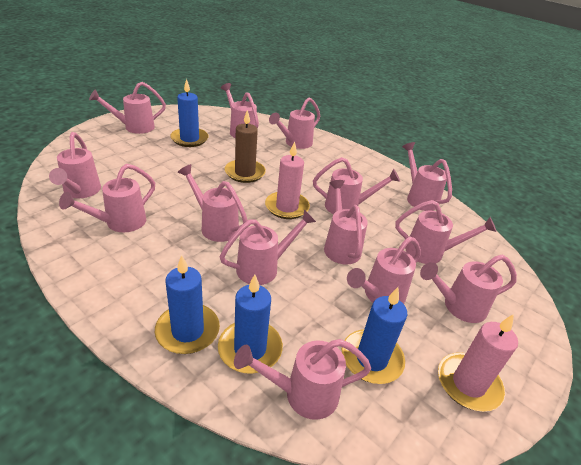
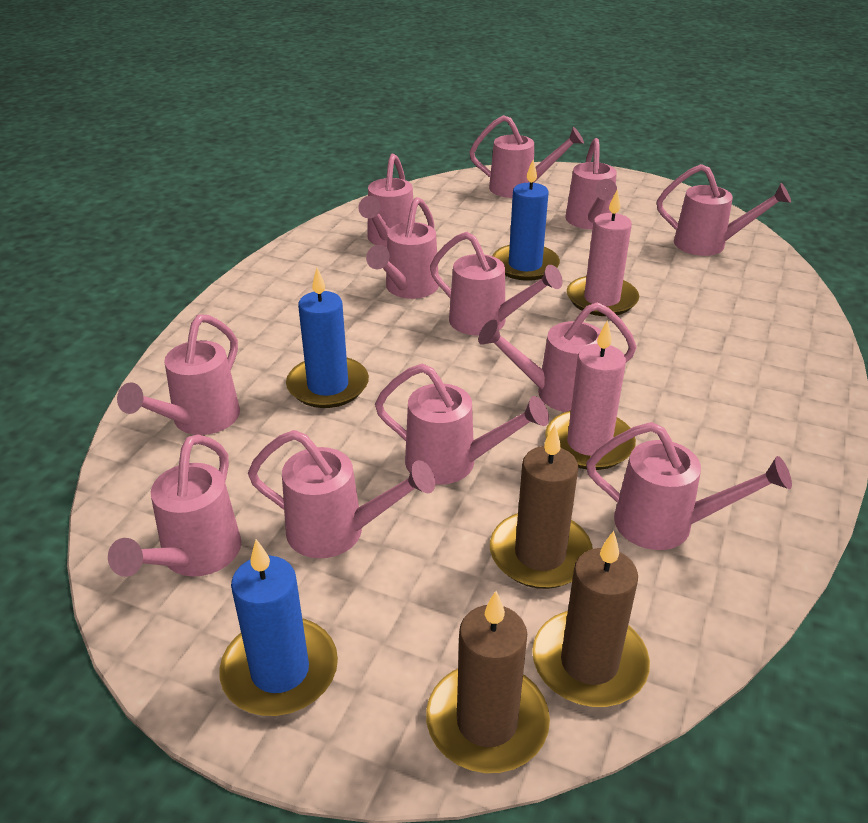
blue candle: [155,255,220,354] [170,79,209,147] [218,275,283,374] [342,287,407,384] = 4 -> [219,539,338,716] [286,268,369,408] [492,160,560,281] = 3
brown candle: [225,110,266,183] = 1 -> [426,591,550,773] [490,425,593,589] [532,531,650,707] = 3
pink watering can: [49,132,101,198] [59,164,155,232] [89,82,166,134] [178,164,248,242] [220,210,316,285] [221,83,259,138] [234,339,371,420] [269,97,320,149] [313,157,400,214] [324,180,368,264] [347,237,421,304] [395,200,497,264] [402,142,452,211] [420,255,517,323] = 14 -> [108,434,241,577] [117,314,240,435] [248,430,435,558] [358,154,415,247] [366,197,439,299] [375,364,549,485] [430,232,562,336] [469,115,584,198] [478,302,637,412] [566,138,617,229] [586,422,792,550] [657,164,791,256] = 12

